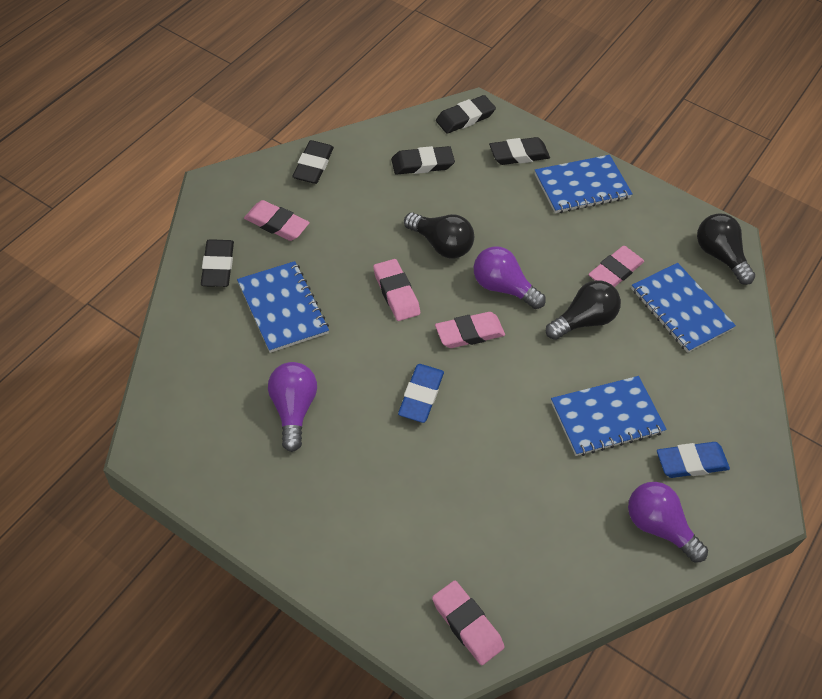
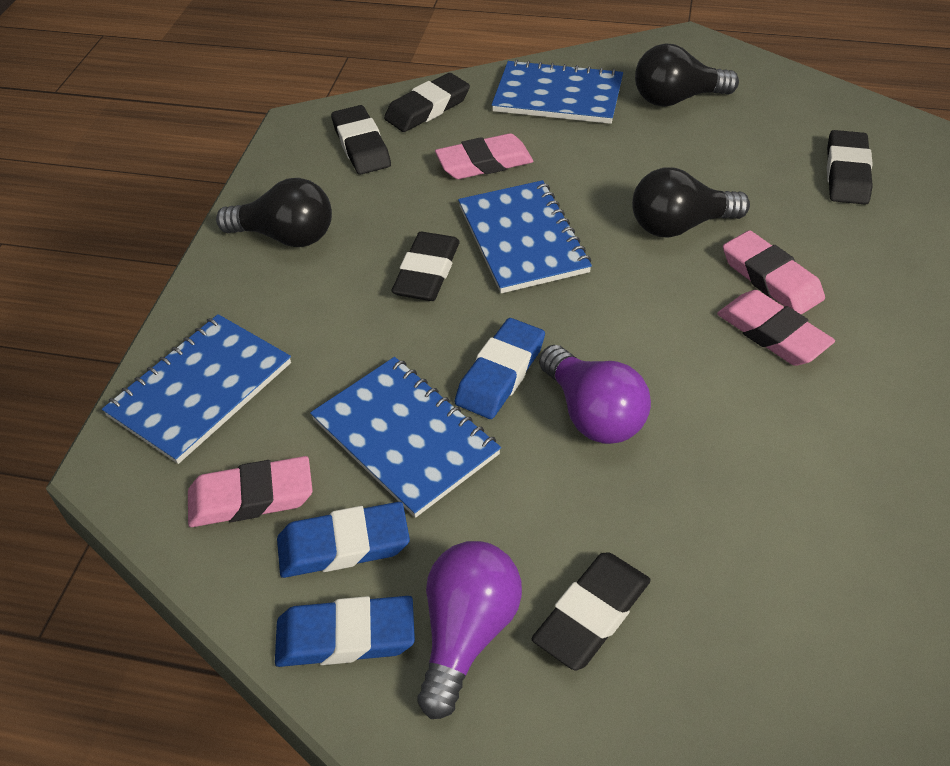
blue eraser: [398,364,444,423] [657,442,730,478] = 2 -> [275,596,415,667] [277,502,410,578] [455,318,545,419] = 3
pink eraser: [244,200,310,241] [373,259,420,321] [432,580,504,665] [435,312,505,348] [588,246,644,287] = 5 -> [188,456,313,527] [435,133,533,179] [717,290,835,366] [723,230,825,315] = 4
purple light bulb: [268,362,317,452] [474,246,546,309] [628,482,708,563] = 3 -> [418,541,522,719] [539,345,651,444] = 2

